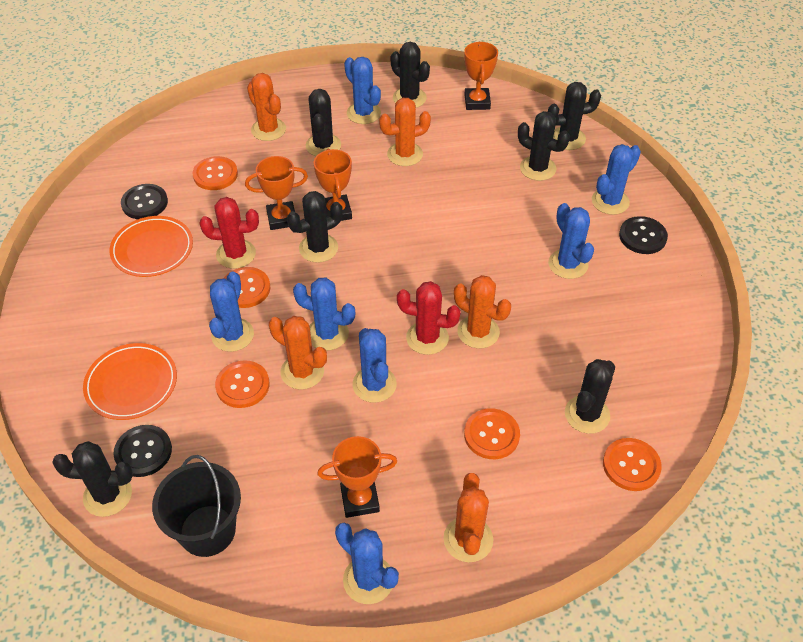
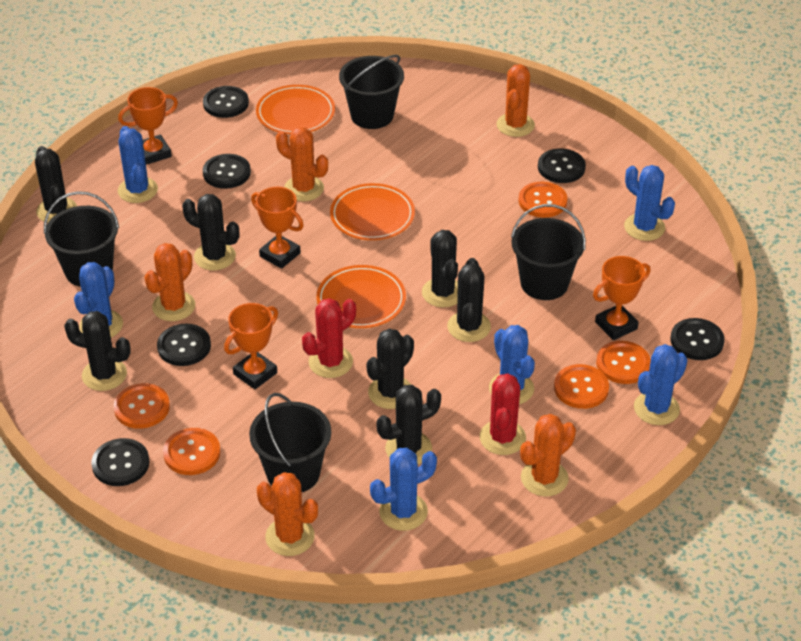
black bucket: [152,455,241,557] = 1 -> [44,191,119,287] [249,393,331,492] [339,55,404,129] [511,204,586,300] = 4
black button: [113,425,172,477] [121,184,168,219] [619,216,668,254] = 3 -> [91,438,150,486] [157,324,211,366] [203,86,249,118] [203,154,251,189] [538,148,586,183] [671,318,725,360] = 6
blue cactus: [209,271,254,352] [293,277,355,350] [335,523,399,604] [344,57,381,124] [352,328,397,403] [548,203,594,279] [592,144,641,215] = 7 -> [74,262,123,338] [118,126,158,203] [370,448,437,531] [489,325,535,404] [624,165,675,241] [634,344,688,425] = 6
orange plate: [83,343,177,420] [110,216,193,277] = 2 -> [256,85,335,134] [316,265,406,328] [330,183,415,240] = 3

